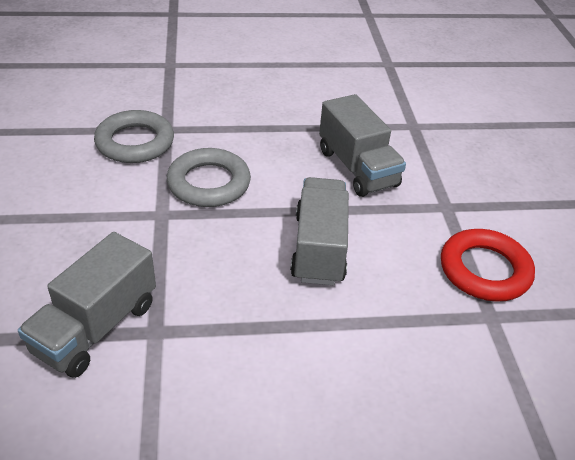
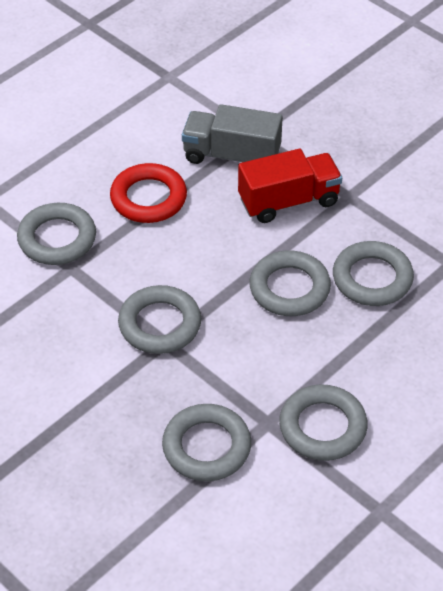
grey ring: [94,110,174,163] [167,148,251,207] = 2 -> [17,203,96,265] [118,285,201,354] [162,404,251,481] [250,250,331,316] [279,384,368,461] [333,241,414,306] = 6
grey truck: [18,232,156,378] [290,177,349,285] [319,94,406,197] = 3 -> [182,104,283,164] = 1
red truck: none = 0 -> [238,149,342,223] = 1

